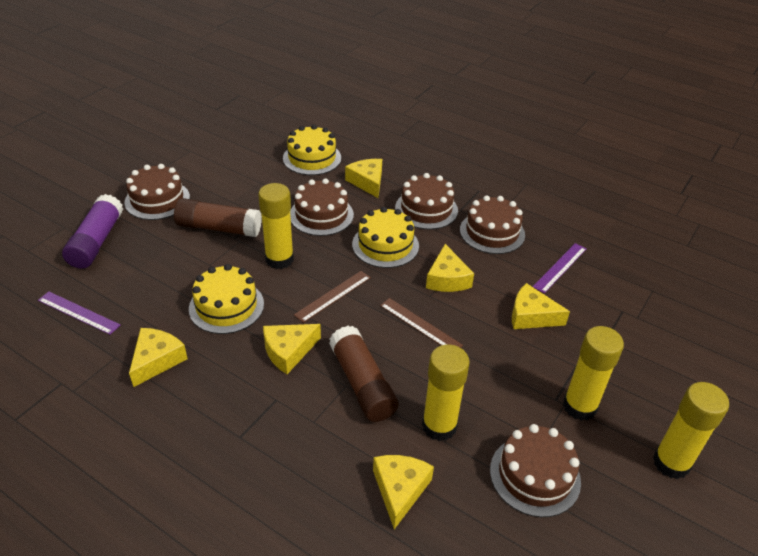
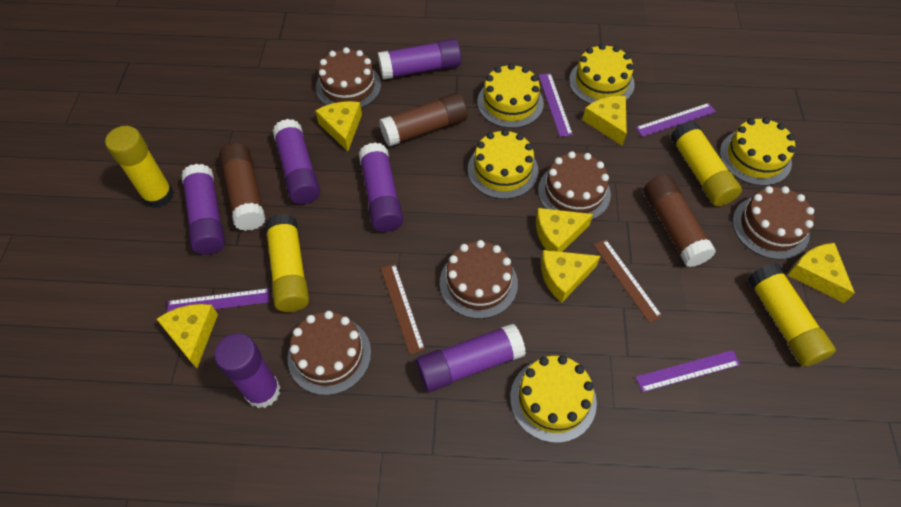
brown glue stick: [174,198,262,237] [329,326,399,422] = 2 -> [219,143,266,231] [379,93,468,146] [644,175,716,267] = 3
purple glue stick: [62,194,123,269] = 1 -> [181,164,225,255] [214,333,280,408] [272,119,320,204] [359,142,403,232] [378,39,461,80] [416,324,526,392] = 6
purple ruler: [38,291,120,335] [533,243,586,293] = 2 -> [167,288,270,312] [538,73,573,137] [636,103,716,137] [636,350,740,392] = 4
yellow cake: [189,264,264,334] [283,125,341,175] [352,207,419,268] = 3 -> [468,129,538,199] [477,63,544,128] [510,355,597,443] [569,44,635,104] [720,117,795,186] = 5

